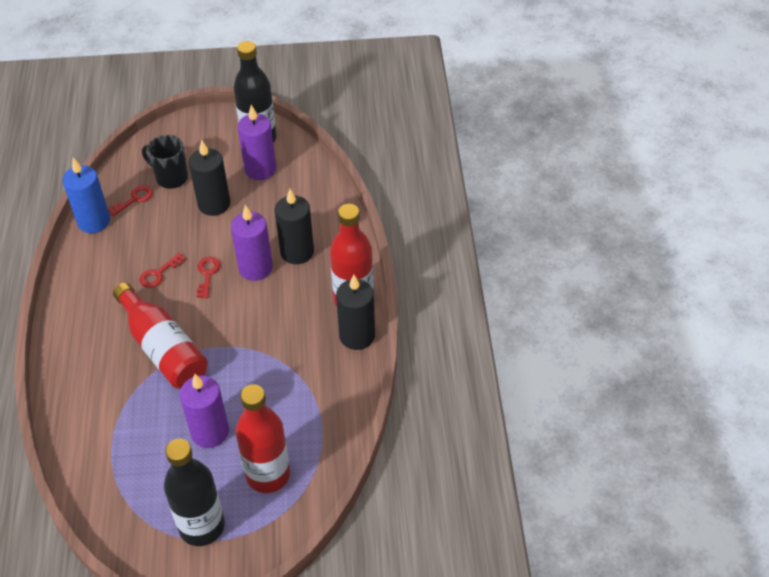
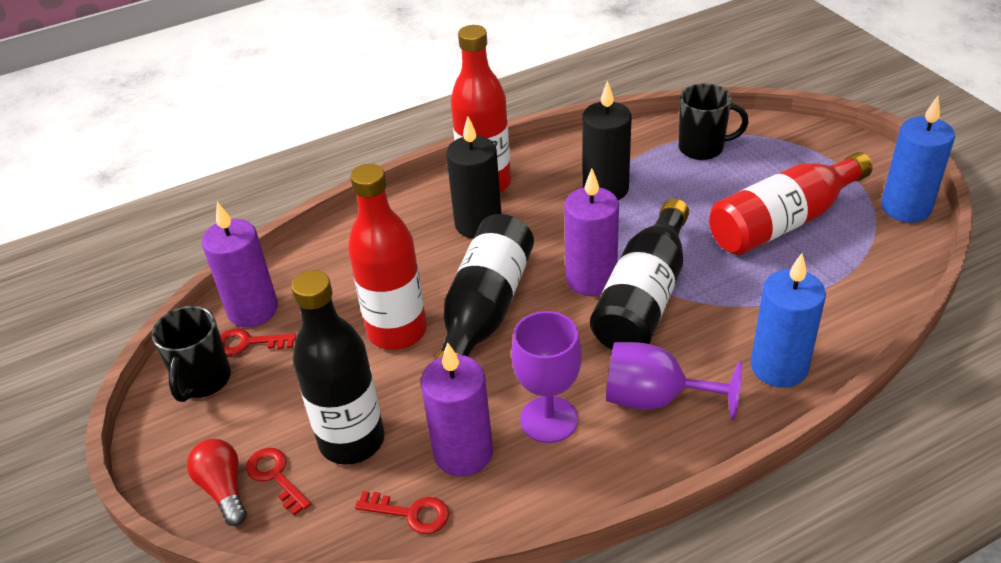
black bottle: [164,439,225,546] [233,41,277,143] = 2 -> [291,270,384,465] [435,214,534,359] [590,199,689,350] = 3
black candle: [189,140,230,216] [275,189,314,264] [336,274,375,350] = 3 -> [446,116,501,239] [582,80,632,200] = 2
black mug: [142,135,188,189] = 1 -> [152,306,231,402] [679,83,749,160] = 2
blue candle: [62,158,110,233] = 1 -> [751,253,826,388] [881,96,955,223] = 2
purple goblet: none = 0 -> [511,311,582,443] [606,342,742,420] = 2
red light bulb: none = 0 -> [187,439,247,526] = 1

